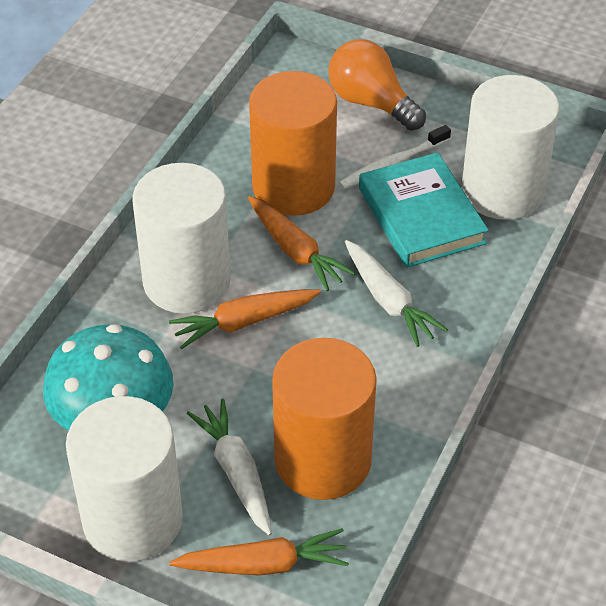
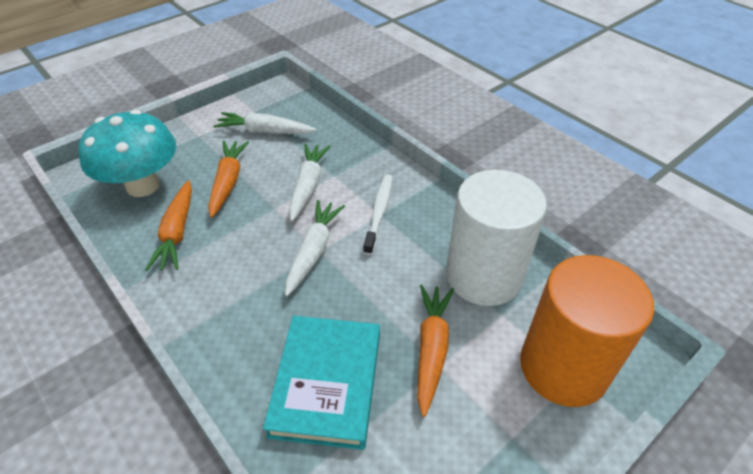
orange cylinder: [249,71,337,216] [272,338,377,500] = 2 -> [520,255,654,407] = 1
orange light bulb: [328,39,426,131] = 1 -> none = 0
white carrot: [187,399,272,536] [345,240,448,347] = 2 -> [213,112,316,134] [285,200,345,296] [289,144,331,222] = 3
white cylinder: [66,396,183,562] [132,163,231,314] [461,75,560,220] = 3 -> [446,170,547,306] = 1

